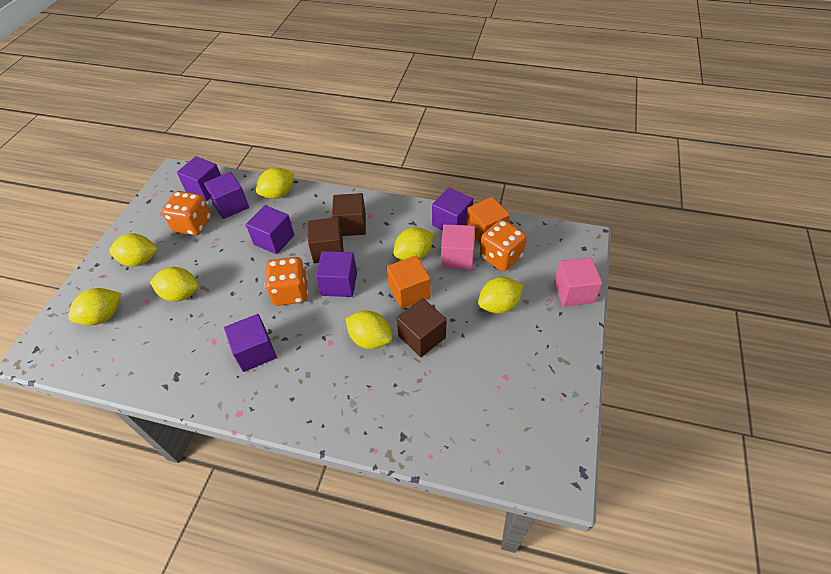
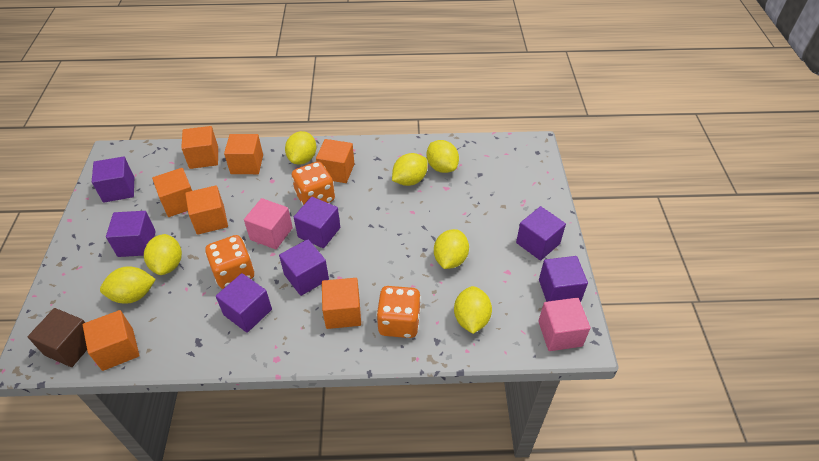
brown cube: [307,217,344,263] [332,193,366,236] [397,298,447,357] = 3 -> [28,308,87,367] = 1
orange cube: [387,256,431,309] [466,197,510,244] = 2 -> [83,310,140,371] [152,168,192,217] [181,126,218,169] [185,185,228,235] [224,134,263,174] [316,139,354,183] [322,278,361,329] = 7
purple cube: [177,156,221,201] [204,172,249,219] [224,314,277,372] [246,205,294,254] [316,251,357,297] [432,188,473,230] = 6 -> [92,157,134,203] [106,211,156,257] [216,273,272,333] [279,239,329,296] [294,197,340,248] [516,206,566,261] [539,256,588,302] = 7

